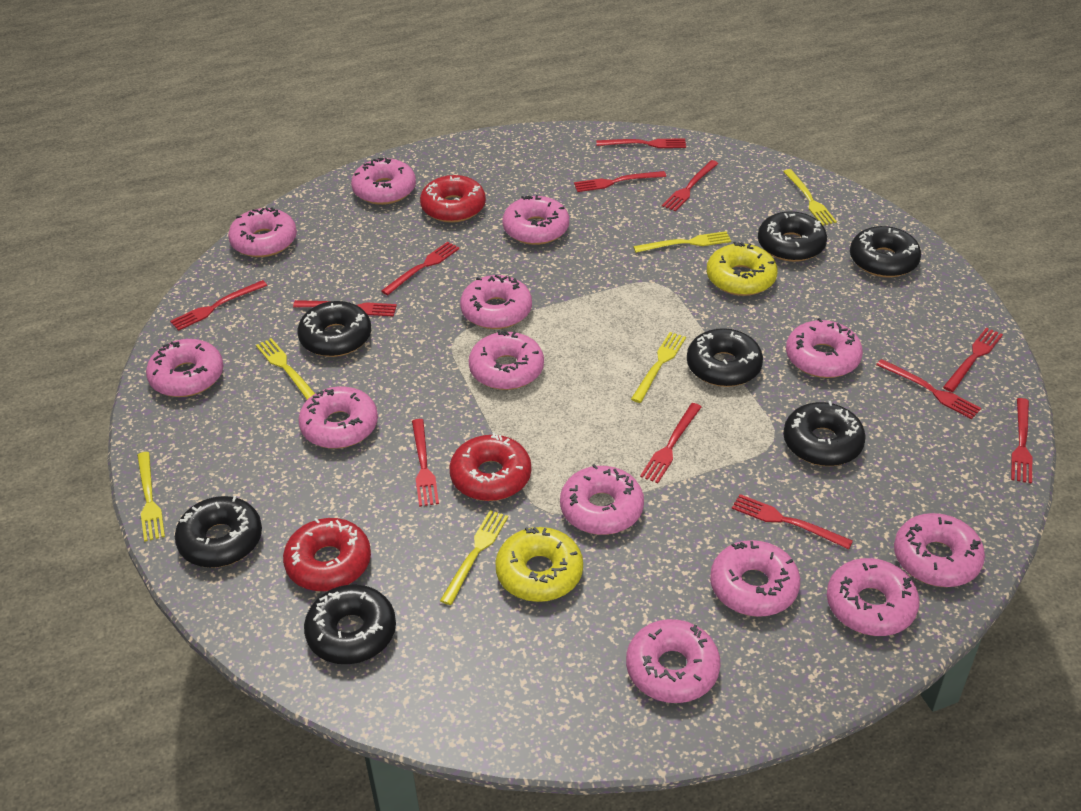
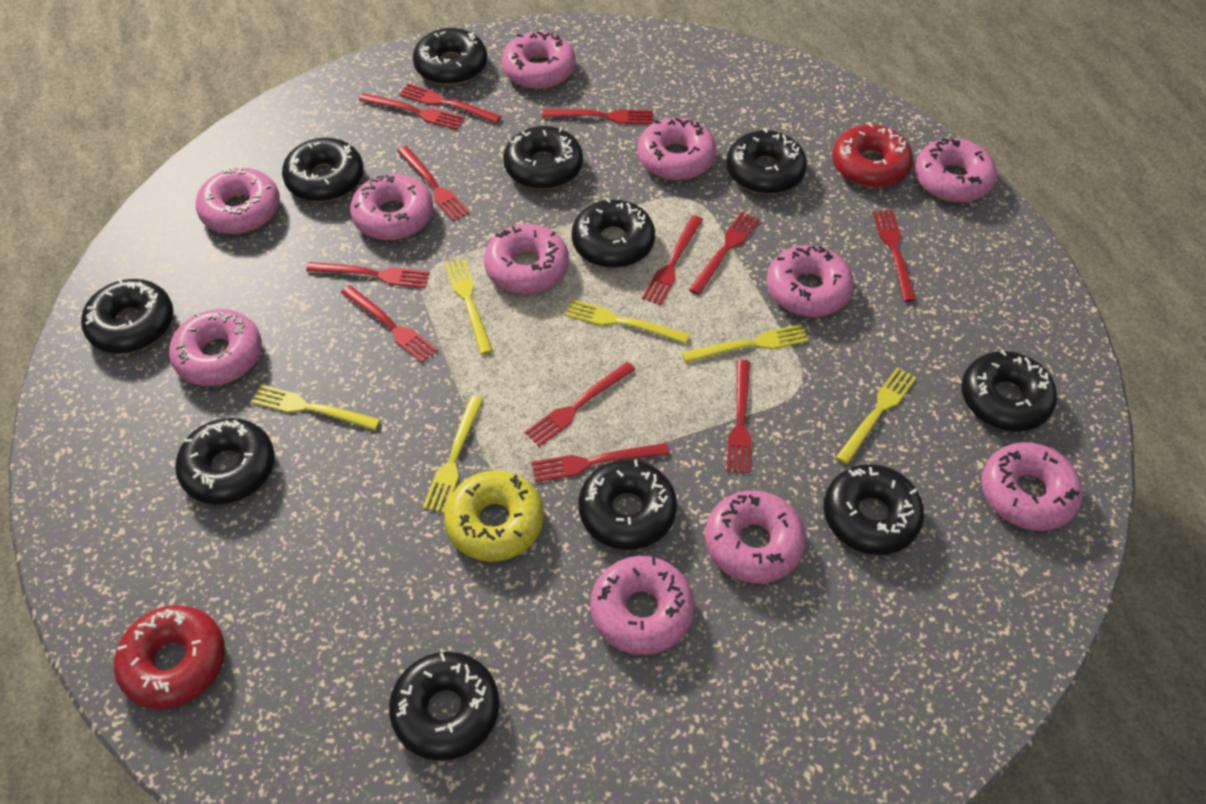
black donut: [175,496,262,568] [298,301,371,357] [304,584,396,664] [687,328,763,387] [758,211,827,262] [783,401,866,466] [850,226,921,278] = 7 -> [81,278,174,353] [175,418,275,504] [282,138,364,202] [389,652,499,761] [413,28,487,85] [503,126,583,189] [572,197,655,268] [579,459,677,550] [726,128,807,194] [824,464,924,555] [961,349,1057,432] = 11
pink donut: [146,339,223,397] [228,207,297,257] [298,386,378,449] [351,158,416,205] [460,275,532,329] [469,330,544,390] [502,195,569,245] [560,464,644,535] [626,619,720,703] [710,540,800,617] [786,318,863,378] [827,558,920,636] [894,513,985,587] = 13 -> [169,309,262,386] [196,168,280,234] [350,174,433,240] [484,224,569,294] [502,31,576,89] [590,556,694,655] [637,117,717,180] [705,491,806,583] [767,245,854,317] [914,138,997,202] [981,442,1083,531] = 11
red donut: [283,518,371,591] [420,175,486,223] [450,433,531,501] = 3 -> [114,605,225,709] [832,122,913,188] = 2
yellow donut: [495,527,583,602] [707,242,778,296] = 2 -> [444,470,544,562] = 1

